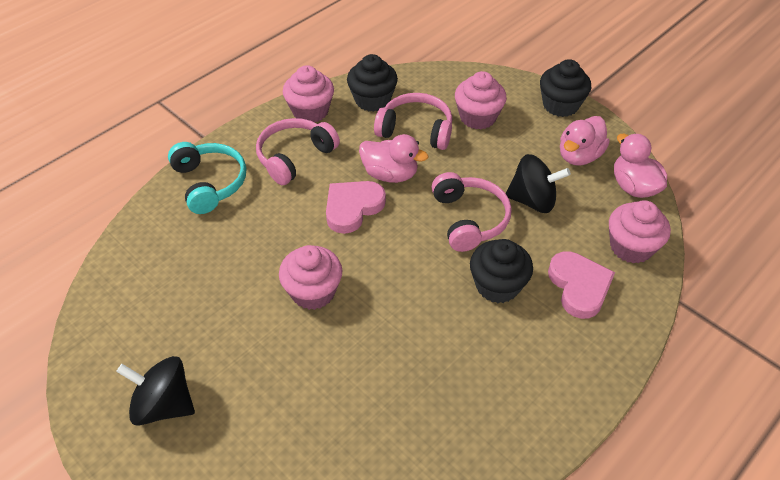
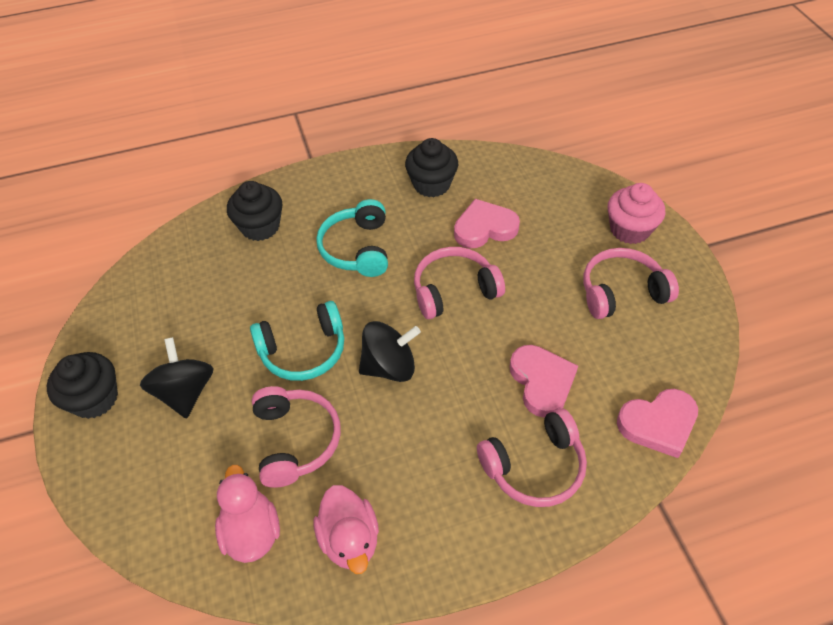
pink cupcake: [279,245,342,310] [283,65,334,123] [455,71,507,129] [609,200,671,264] = 4 -> [608,183,665,244] = 1
pink duck: [359,134,428,183] [560,116,610,166] [614,134,667,198] = 3 -> [215,465,280,563] [313,485,379,574] = 2
pink headphones: [256,118,340,185] [374,93,453,150] [432,172,512,252] = 3 -> [252,386,341,488] [414,247,505,319] [477,408,587,507] [584,248,679,319] = 4
pink heart: [326,181,386,234] [548,251,615,319] = 2 -> [454,199,520,248] [510,345,578,418] [617,389,698,458] = 3
turquoise headphones: [168,142,246,214] = 1 -> [250,301,344,381] [316,199,388,277] = 2

